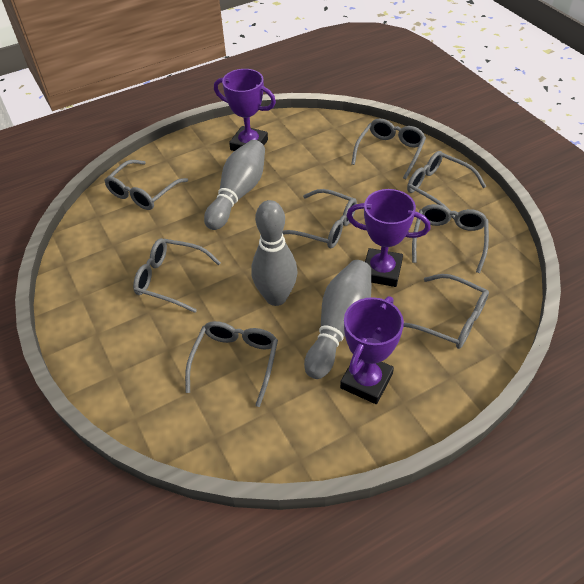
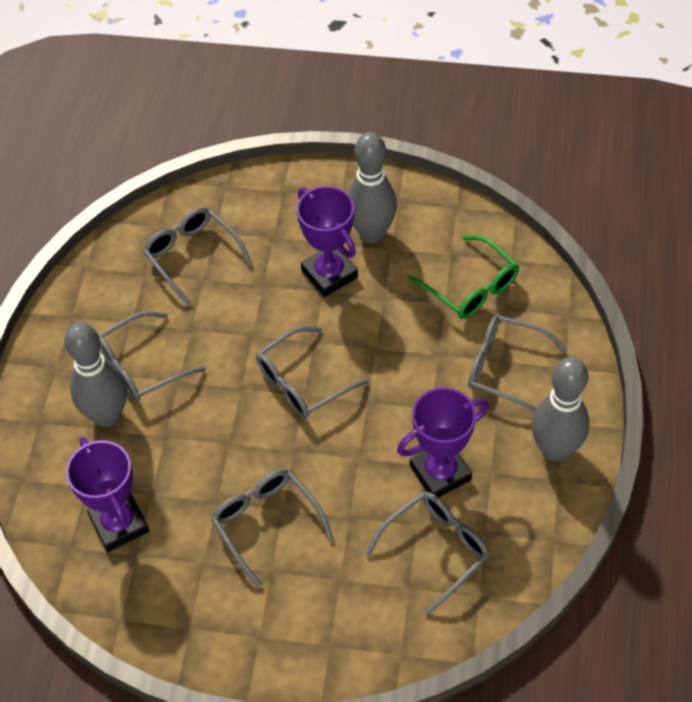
green glasses: none = 0 -> [409,235,519,319] = 1
grey glasses: [104,160,188,210] [133,238,221,313] [185,321,278,407] [282,189,357,248] [351,119,426,179] [403,274,489,349] [407,151,487,219] [412,204,489,273] = 8 -> [98,311,206,402] [143,207,252,306] [211,469,334,588] [256,326,369,418] [365,492,490,615] [468,315,567,412] = 6

